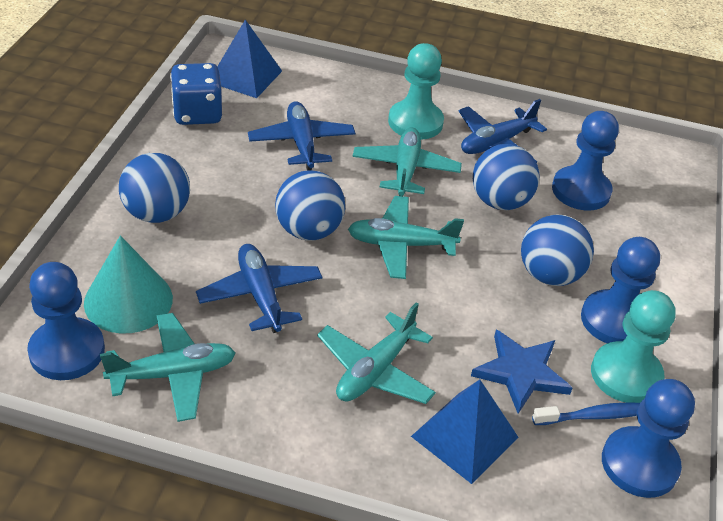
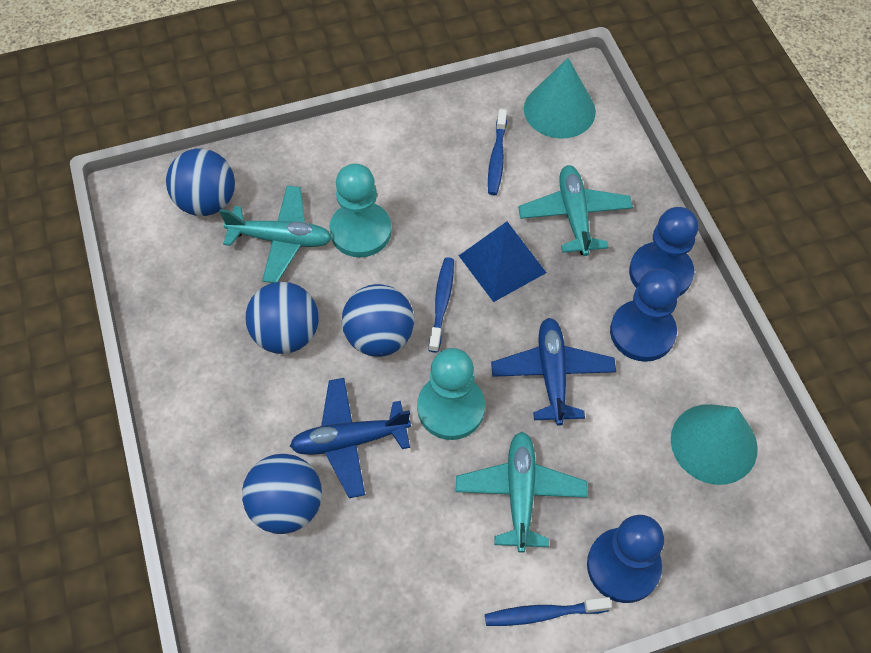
blue dice: [170,63,222,125] = 1 -> none = 0
blue pawn: [27,262,105,380] [552,111,619,211] [581,237,660,343] [602,379,695,498] = 4 -> [587,515,664,603] [610,269,680,362] [629,207,698,297] = 3
blue plane: [196,244,322,333] [248,101,355,171] [459,99,547,163] = 3 -> [290,378,411,498] [491,318,616,426] = 2
blue pyramid: [217,20,282,98] [411,379,519,484] = 2 -> [459,222,547,302] = 1
blue star: [471,329,572,413] = 1 -> none = 0
blue toothbrush: [532,402,640,425] = 1 -> [429,257,454,353] [485,597,612,626] [488,109,507,195] = 3
turquoise cone: [84,236,173,334] = 1 -> [524,58,596,139] [671,404,758,485] = 2
turquoise plane: [100,313,236,422] [317,302,436,404] [348,196,464,279] [353,128,462,196] = 4 -> [219,186,332,283] [456,432,588,553] [518,165,633,256] = 3

